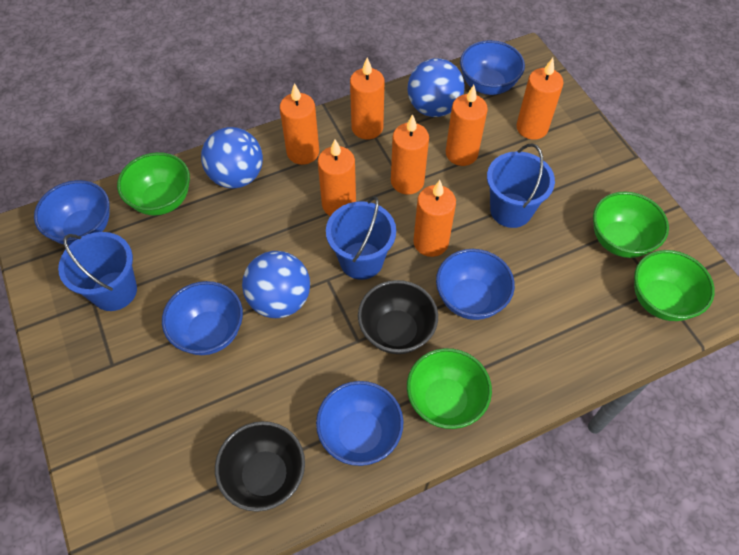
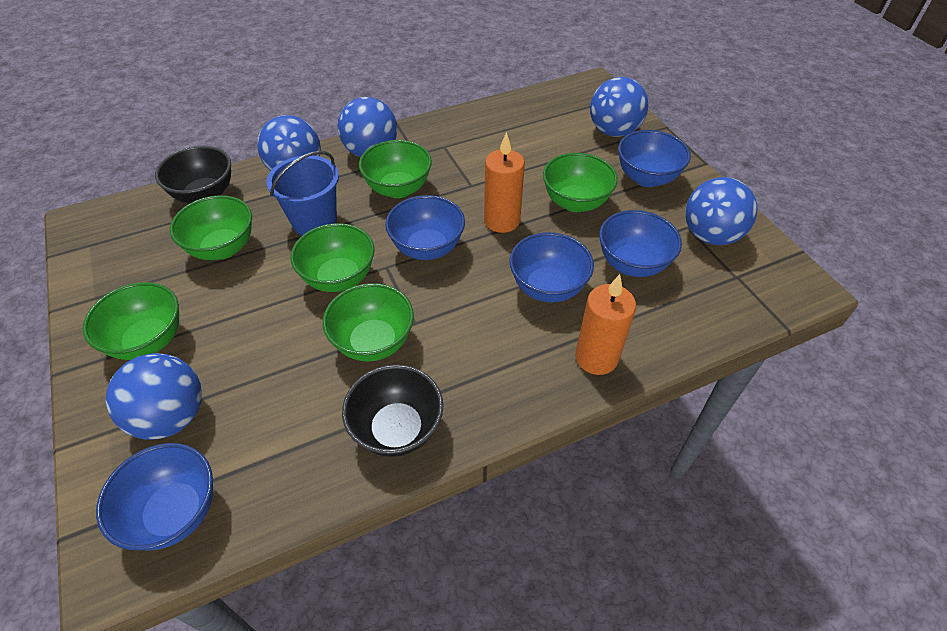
blue ball: [201,127,263,189] [242,251,310,318] [408,58,465,117] = 3 -> [106,353,202,440] [257,115,321,171] [337,97,397,157] [590,77,648,137] [685,177,757,245] = 5
blue bucket: [58,232,137,311] [326,196,396,280] [487,143,555,228] = 3 -> [266,151,339,236] = 1
green bowl: [117,152,190,216] [407,348,492,429] [593,191,669,258] [634,250,715,321] = 4 -> [83,282,179,360] [170,195,252,260] [291,223,374,292] [323,283,414,362] [359,140,432,198] [543,153,618,212] = 6
orange candle: [280,83,319,165] [318,139,356,216] [350,58,385,139] [391,114,429,195] [413,180,456,257] [446,85,488,166] [516,58,564,140] = 7 -> [484,132,525,233] [575,274,636,375] = 2

